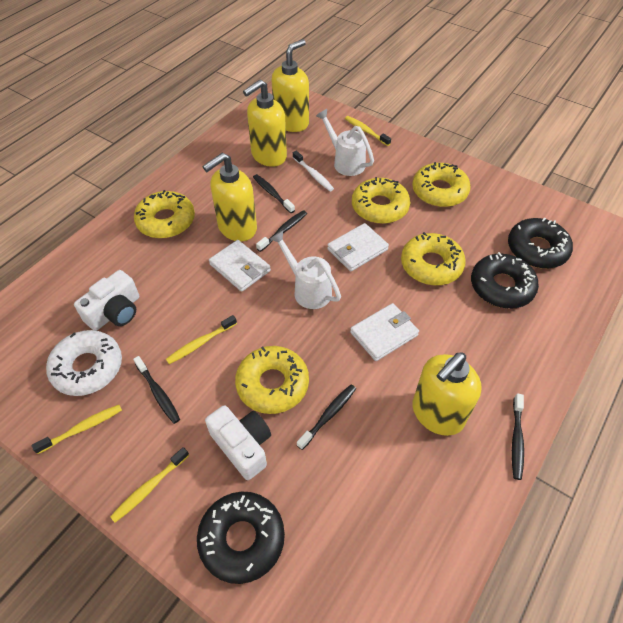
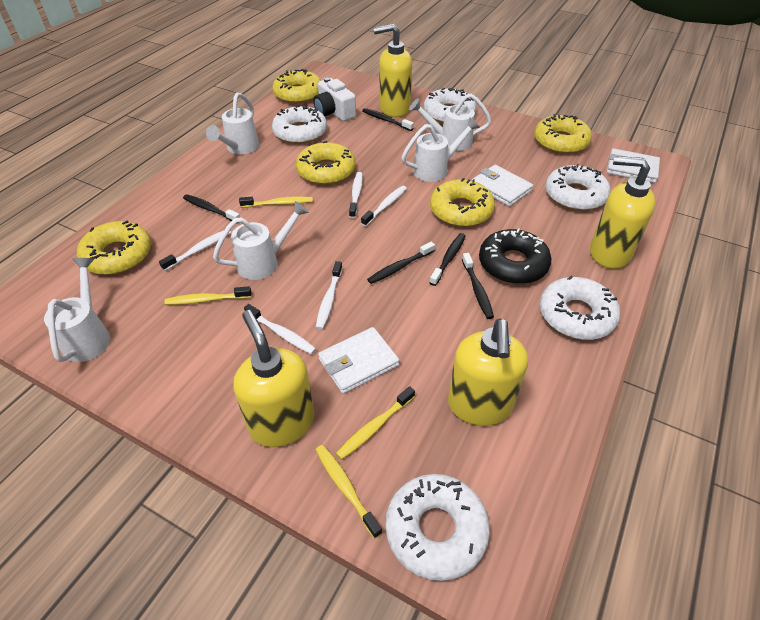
black donut: [197,492,285,584] [471,252,539,309] [508,218,573,269] = 3 -> [479,228,552,284] = 1
white camera: [74,270,139,331] [205,405,271,480] = 2 -> [314,77,356,121] = 1
white donut: [46,330,122,396] = 1 -> [272,105,327,144] [385,474,490,581] [424,88,476,123] [540,276,620,340] [546,164,611,211] = 5
white toothbrush: [293,151,334,191] = 1 -> [159,230,231,271] [244,304,316,354] [316,261,343,330] [349,172,363,218] [361,186,407,226] = 5
white watering can: [270,230,341,309] [316,109,374,176] = 2 -> [44,258,110,362] [206,92,259,154] [213,201,309,280] [401,117,480,182] [409,94,491,151] = 5

